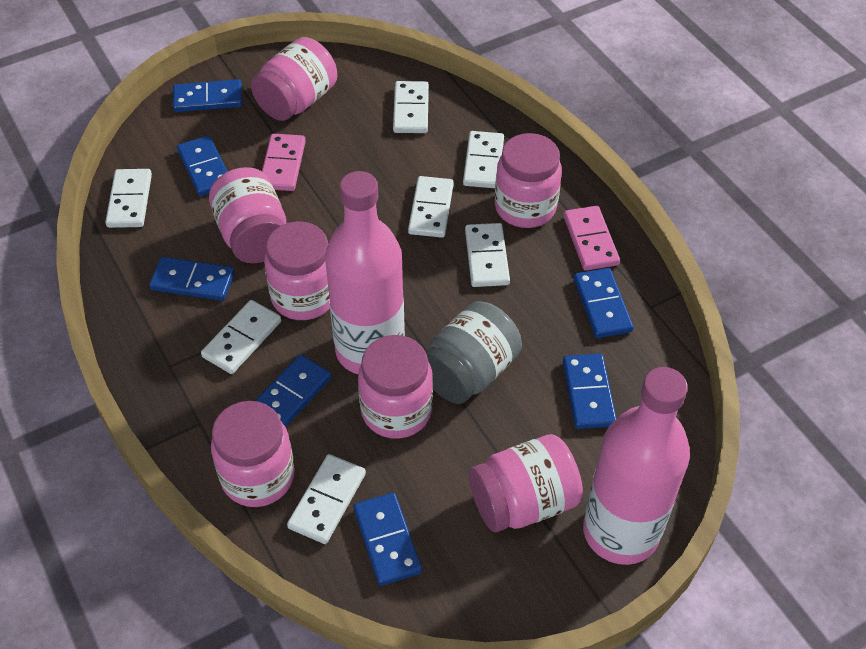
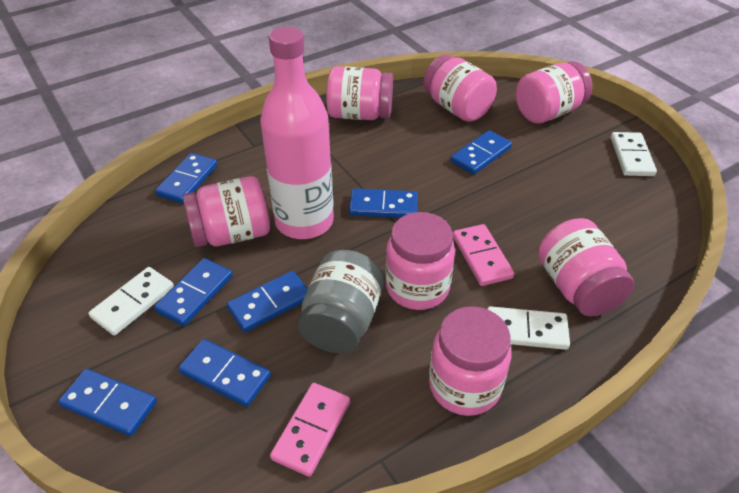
pink bottle: [325,171,405,374] [583,367,690,565] = 2 -> [260,26,334,239] = 1
white domino: [105,169,152,228] [201,300,281,374] [287,454,366,544] [393,81,429,133] [408,176,453,238] [463,131,504,188] [465,223,510,287] = 7 -> [89,267,174,335] [487,306,570,350] [611,132,657,176] = 3

